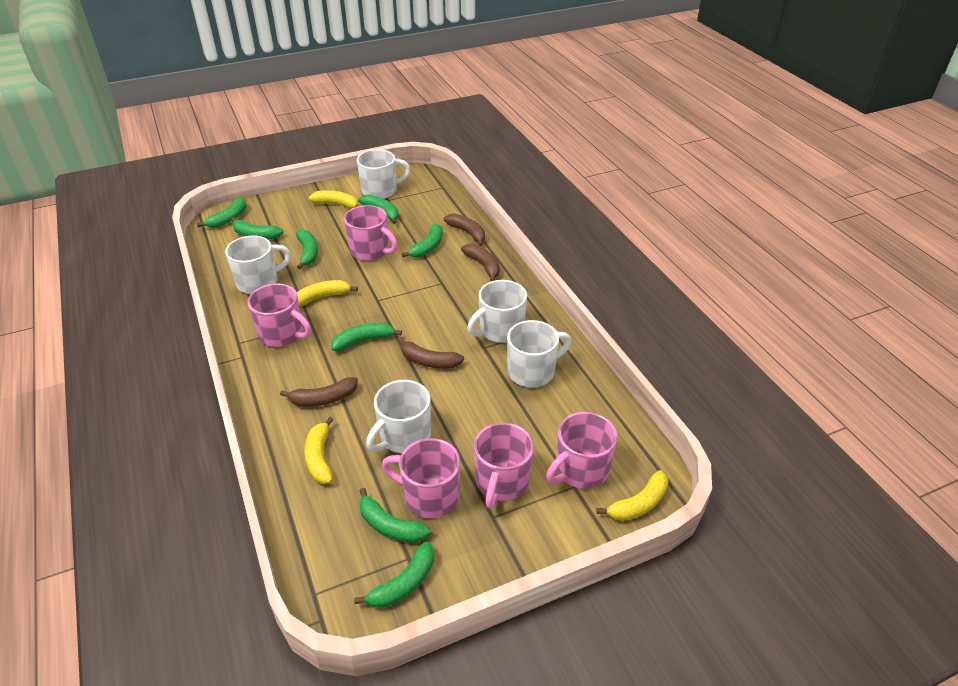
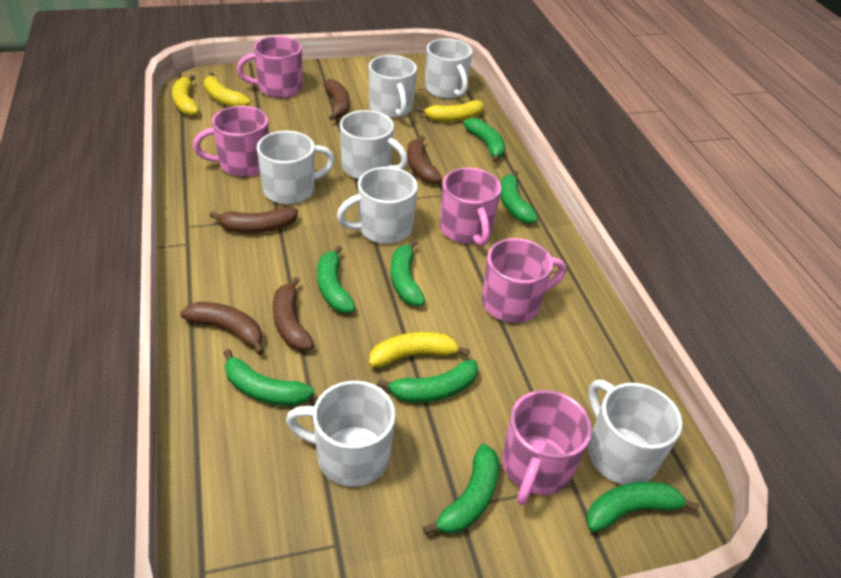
brown banana: [280,377,358,407] [398,337,464,369] [444,213,485,246] [461,244,500,282] = 4 -> [180,302,264,355] [210,207,298,233] [273,277,314,351] [323,79,349,120] [407,136,442,184] = 5
white mug: [225,236,291,294] [357,149,411,199] [366,380,431,453] [467,280,527,343] [507,320,571,387] = 5 -> [257,131,335,204] [286,381,396,487] [337,167,418,244] [340,110,408,179] [369,55,417,118] [425,38,473,99] [588,380,682,485] = 7

